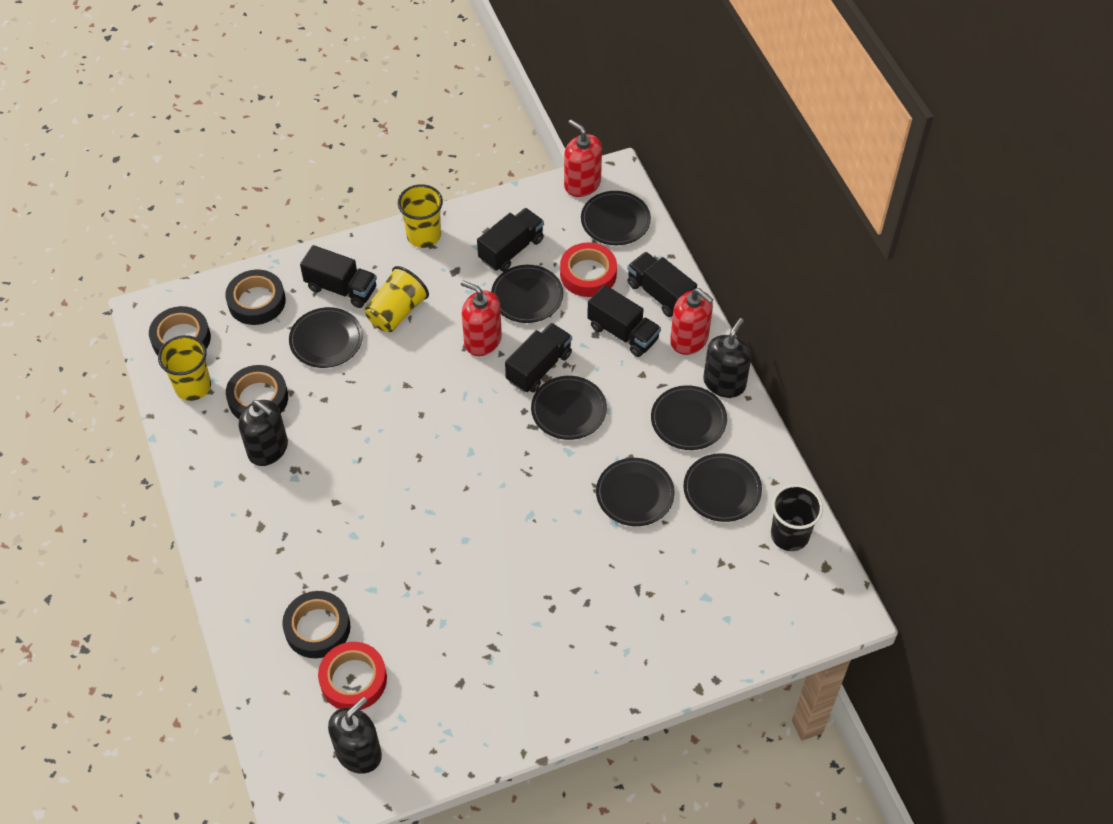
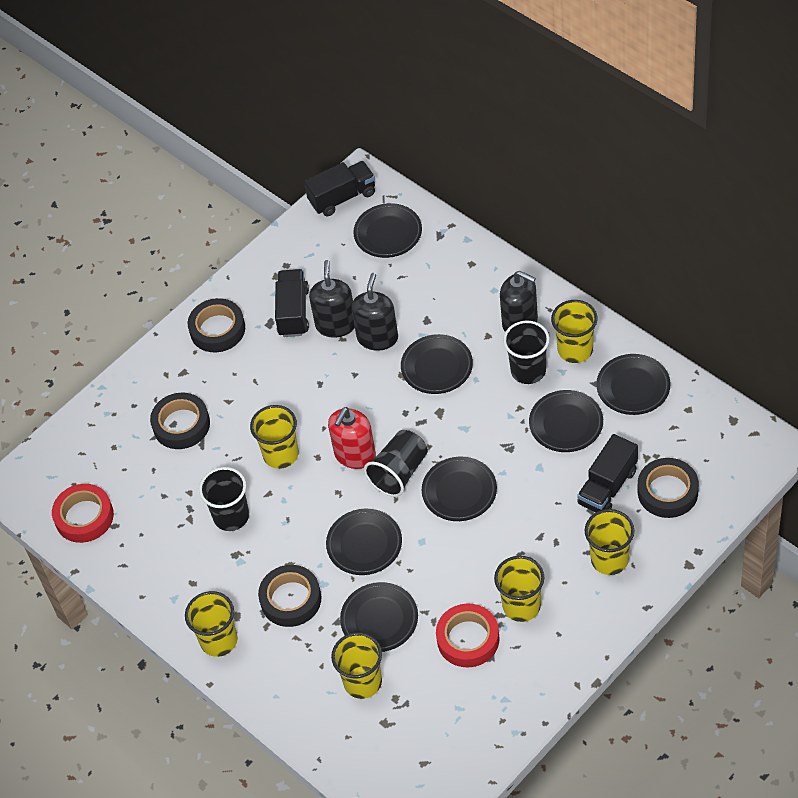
black cup: [771,484,823,551] = 1 -> [199,467,249,531] [364,430,428,497] [503,321,550,384] = 3
black truck: [300,245,377,308] [477,208,544,272] [505,323,572,393] [587,285,661,357] [627,252,697,317] = 5 -> [275,269,309,337] [304,161,375,216] [577,434,638,512] = 3
red soap dispenser: [461,280,502,356] [564,119,602,197] [670,288,714,355] = 3 -> [328,407,376,469] = 1
yellow cup: [158,335,211,401] [365,266,429,332] [398,184,443,248] = 3 -> [185,591,237,657] [250,405,299,469] [331,632,382,699] [494,556,544,622] [551,300,598,363] [585,509,635,575] = 6

